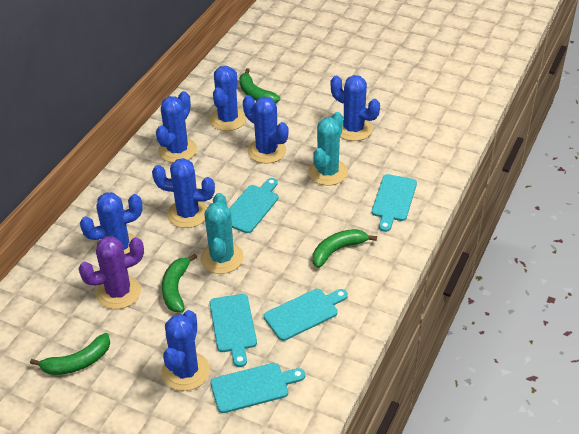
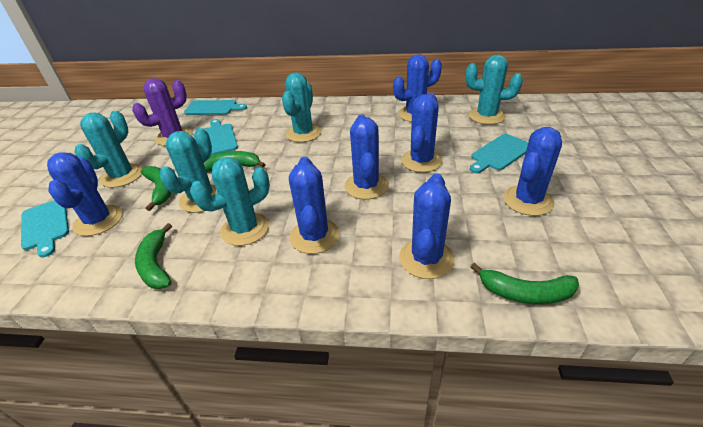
turquoise cactus: [200,193,244,274] [308,112,348,185] = 2 -> [75,111,143,188] [159,128,217,213] [190,157,270,246] [282,73,322,142] [466,55,523,125] = 5
turquoise cutting board: [210,294,257,367] [210,363,305,413] [229,178,279,233] [264,289,348,341] [372,174,417,232] = 5 -> [21,200,69,258] [184,100,247,115] [204,119,238,155] [470,134,528,173] = 4

